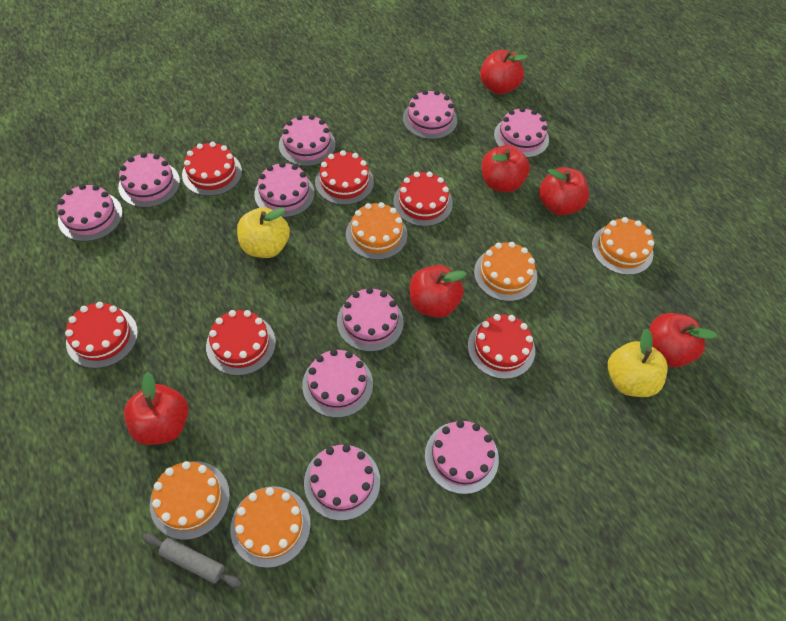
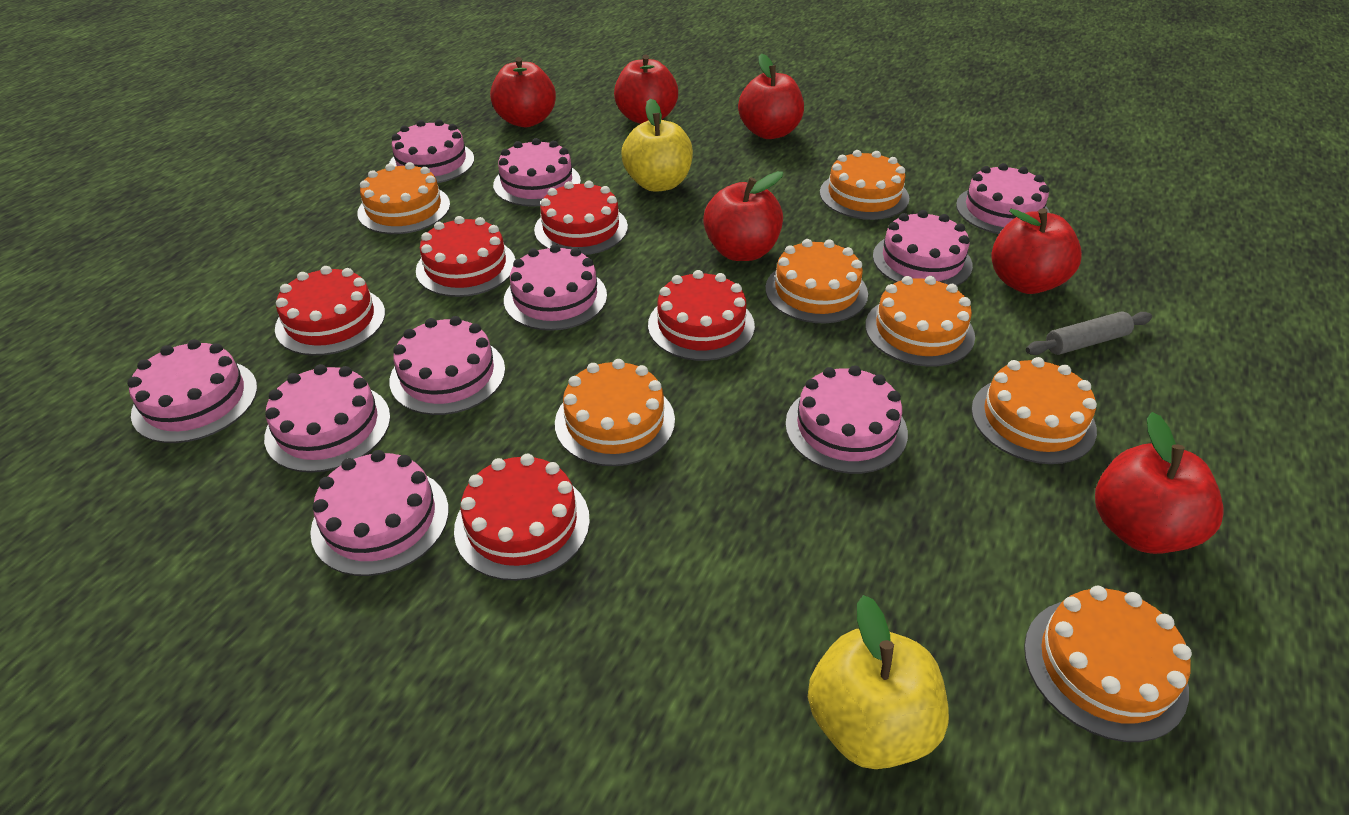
orange cake: [150,461,230,540] [231,486,311,568] [346,202,408,260] [474,242,537,301] [592,217,654,275] = 5 -> [357,162,450,234] [555,359,675,466] [765,239,868,323] [820,150,909,220] [865,276,975,367] [971,357,1097,464] [1024,586,1192,742] = 7
red cake: [65,302,138,368] [182,142,242,196] [206,310,276,376] [315,150,374,205] [393,172,453,226] [468,314,535,379] = 6 -> [275,266,385,356] [416,216,515,297] [454,454,590,581] [534,181,628,255] [648,270,755,361] = 5

